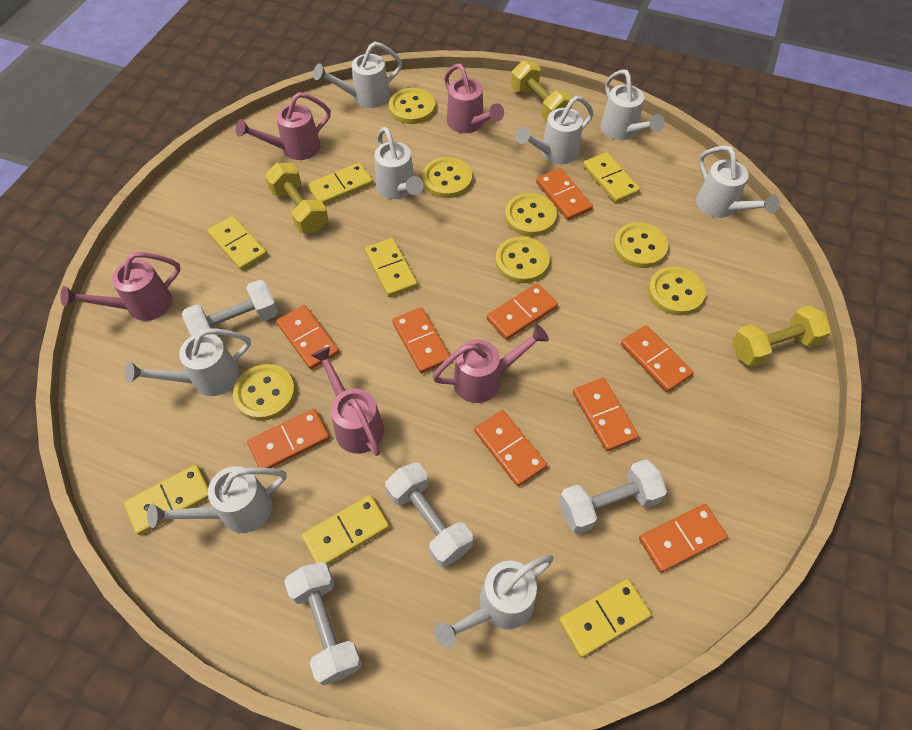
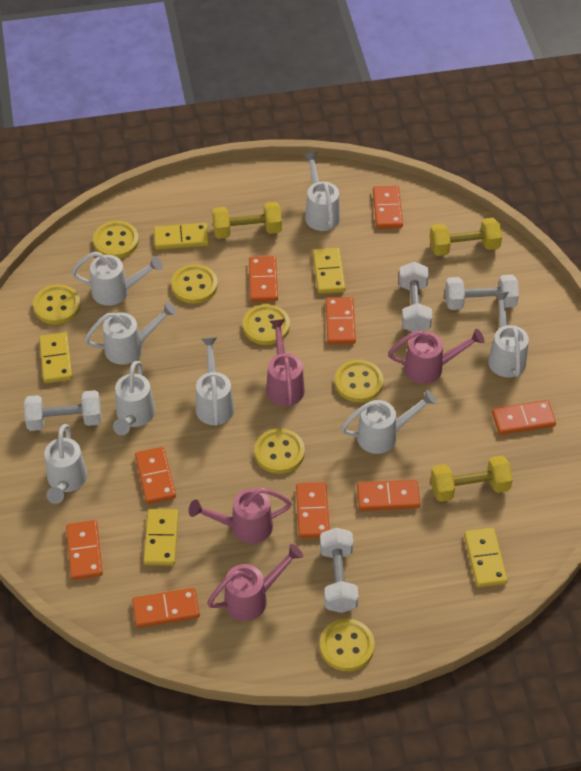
pink watering can: [60,252,181,321] [236,92,331,160] [311,346,384,456] [432,324,549,403] [444,64,504,133] = 5 -> [189,488,292,544] [207,544,303,621] [266,319,305,406] [388,329,484,384] = 4
yellow domino: [124,465,208,535] [207,216,267,271] [302,495,389,565] [307,163,373,205] [365,238,418,297] [559,579,651,658] [583,152,640,203] = 7 -> [39,332,72,383] [143,509,179,566] [154,223,209,250] [313,248,345,294] [464,528,508,587] = 5

